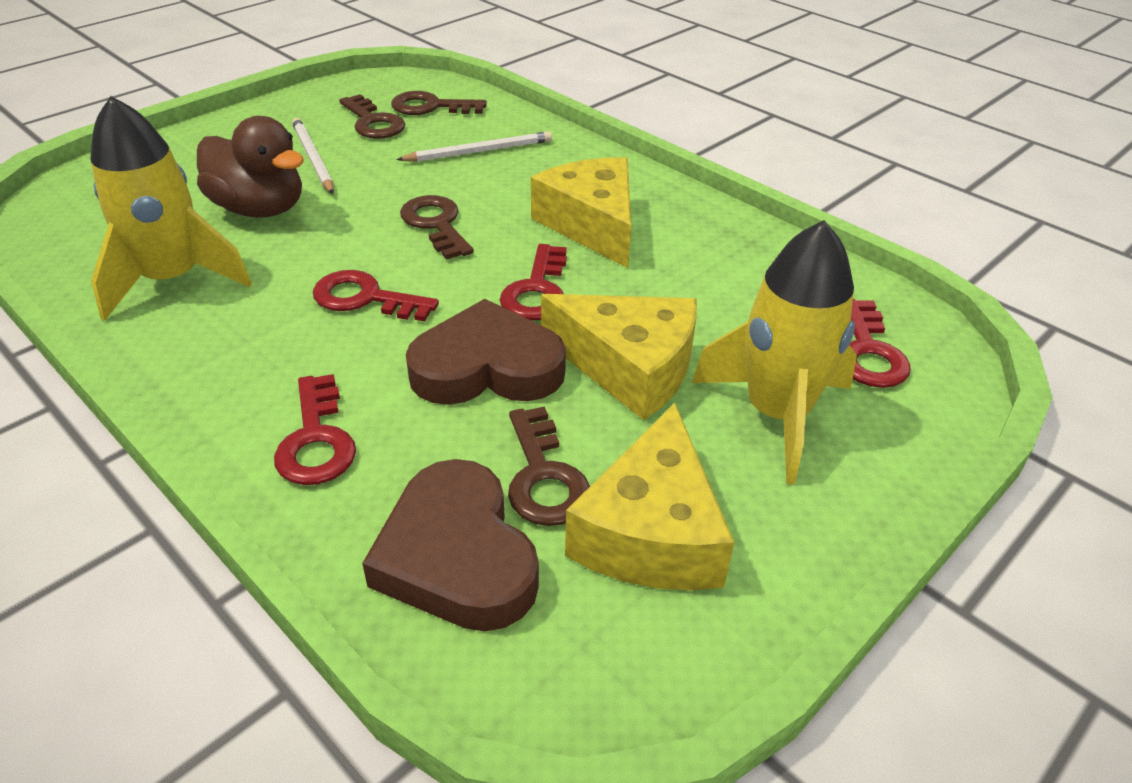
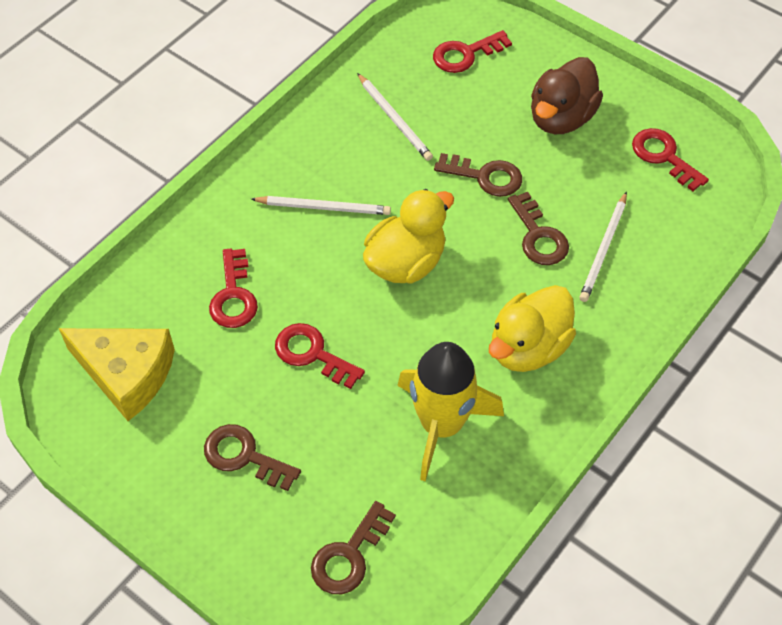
brown heart: [362,459,539,631] [406,299,566,405] = 2 -> none = 0
white pencil: [292,118,334,194] [396,131,552,162] = 2 -> [251,196,391,215] [357,73,433,161] [579,191,627,302] = 3
yellow cheese: [531,157,631,268] [541,294,697,420] [565,403,734,590] = 3 -> [59,328,175,421] = 1
yellow duck: none = 0 -> [363,189,454,284] [489,285,576,372] = 2
yellow rocket: [90,96,252,321] [692,220,857,484] = 2 -> [397,342,504,481] = 1

